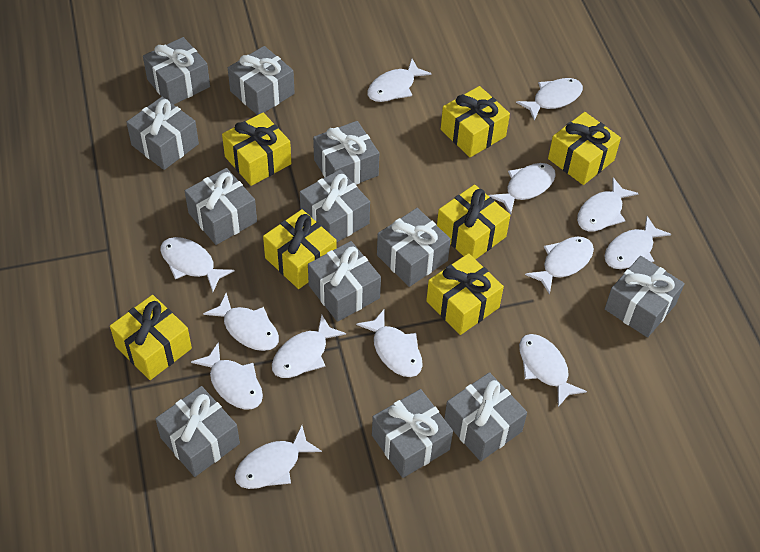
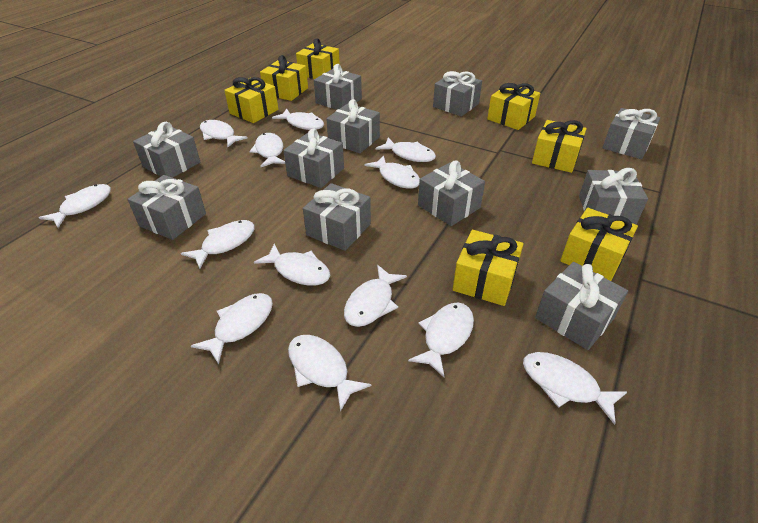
grey gift: [126,97,199,170] [143,37,210,105] [155,386,240,477] [185,168,257,245] [228,46,295,115] [300,170,370,242] [308,241,381,322] [313,121,379,185] [372,389,453,478] [377,208,451,287] [444,372,527,461] [605,256,685,338] = 12 -> [128,175,206,240] [133,122,200,178] [283,128,344,188] [303,183,371,251] [314,64,362,110] [326,99,380,153] [418,160,485,226] [433,71,482,117] [535,262,628,350] [579,168,648,225] [602,108,660,159] = 11

